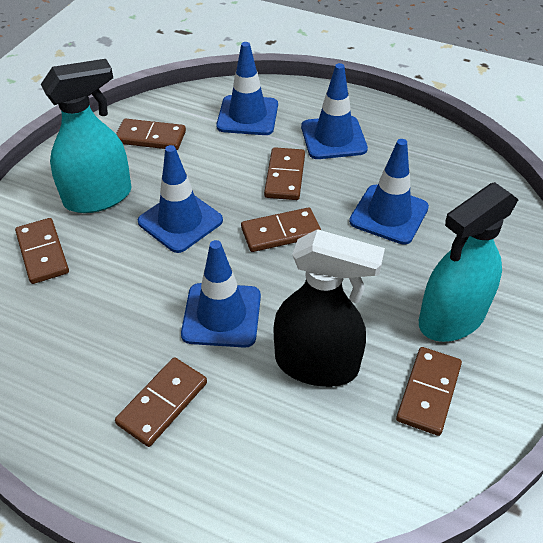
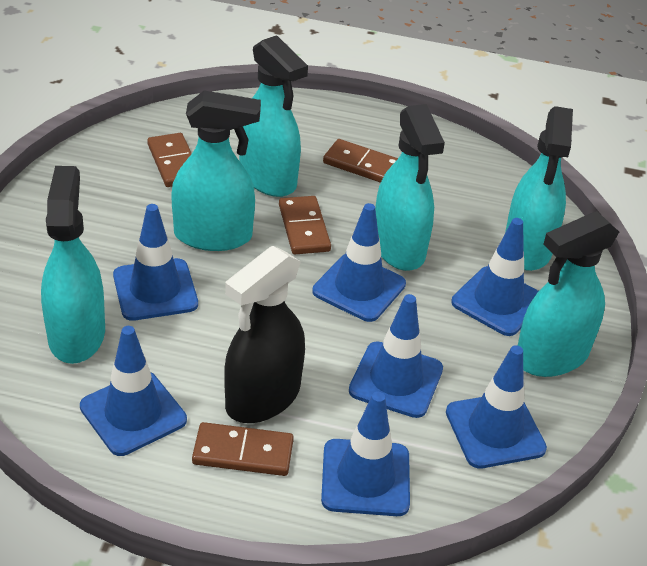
blue traffic cone: [138,145,223,253] [181,240,261,348] [216,42,278,135] [301,63,368,159] [349,139,429,245] = 5 -> [80,326,187,456] [113,204,198,321] [312,203,406,322] [321,392,410,516] [349,294,443,418] [446,345,547,469] [451,218,539,336] = 7
brown domino: [15,218,69,284] [115,357,207,447] [116,118,186,150] [241,207,321,252] [264,147,305,200] [396,347,462,436] = 6 -> [147,133,192,187] [192,422,294,476] [279,196,331,254] [323,139,398,183] = 4
turquoise spray bottle: [41,59,132,213] [419,182,519,342] = 2 -> [41,166,105,364] [171,90,261,251] [239,35,308,197] [375,104,445,271] [505,106,573,271] [517,211,619,377] = 6

